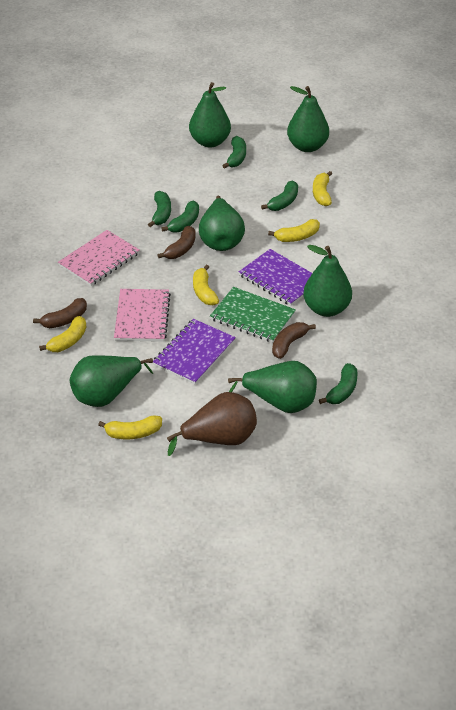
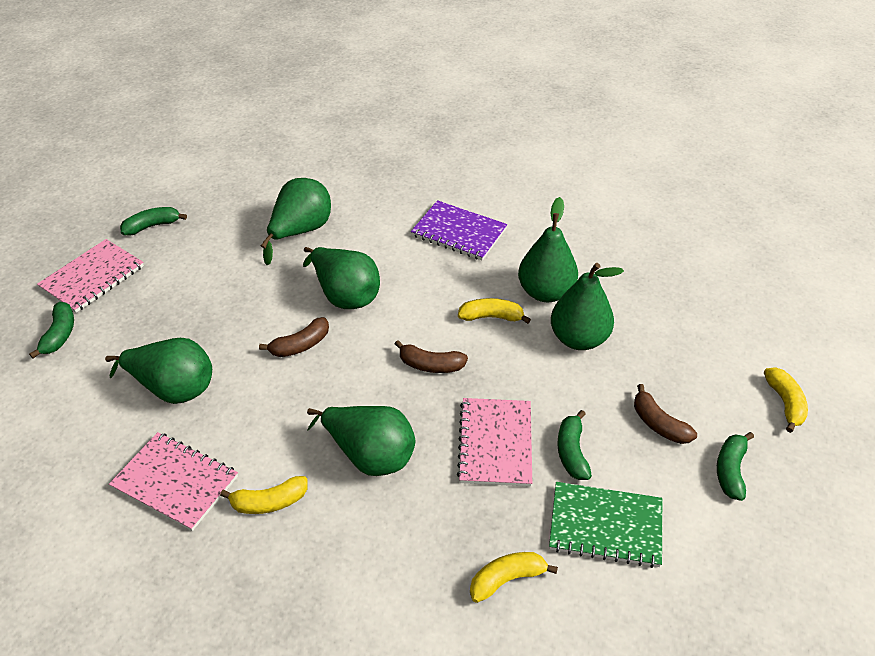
brown pear: [167,392,257,456] = 1 -> none = 0
green banana: [148,191,171,227] [161,201,199,233] [222,136,246,169] [261,180,298,211] [319,363,358,404] = 5 -> [29,302,74,358] [120,207,187,236] [557,410,592,480] [717,432,754,501] = 4
pink notebook: [58,230,140,286] [114,289,171,342] = 2 -> [37,239,144,313] [109,432,238,531] [457,398,532,487] = 3
purple notebook: [153,319,236,385] [239,249,312,306] = 2 -> [411,200,507,260] = 1
yellow banana: [39,316,86,352] [98,415,162,439] [193,265,219,305] [268,219,320,242] [313,171,332,206] = 5 -> [220,476,307,514] [458,298,531,324] [470,552,558,603] [764,367,808,433] = 4

